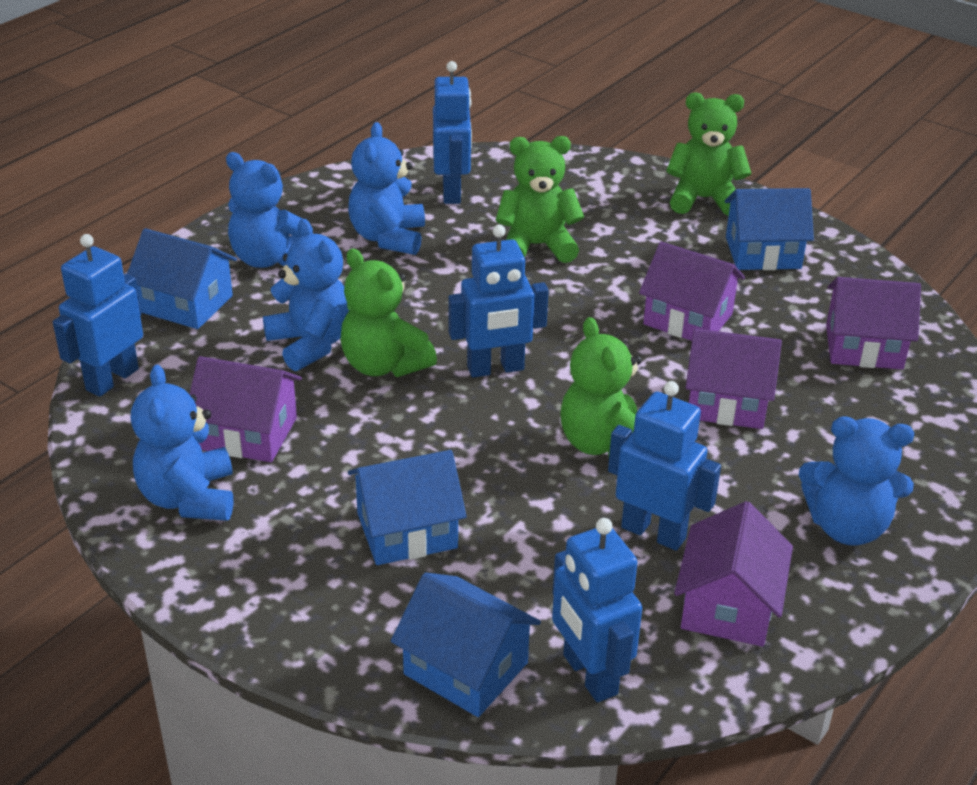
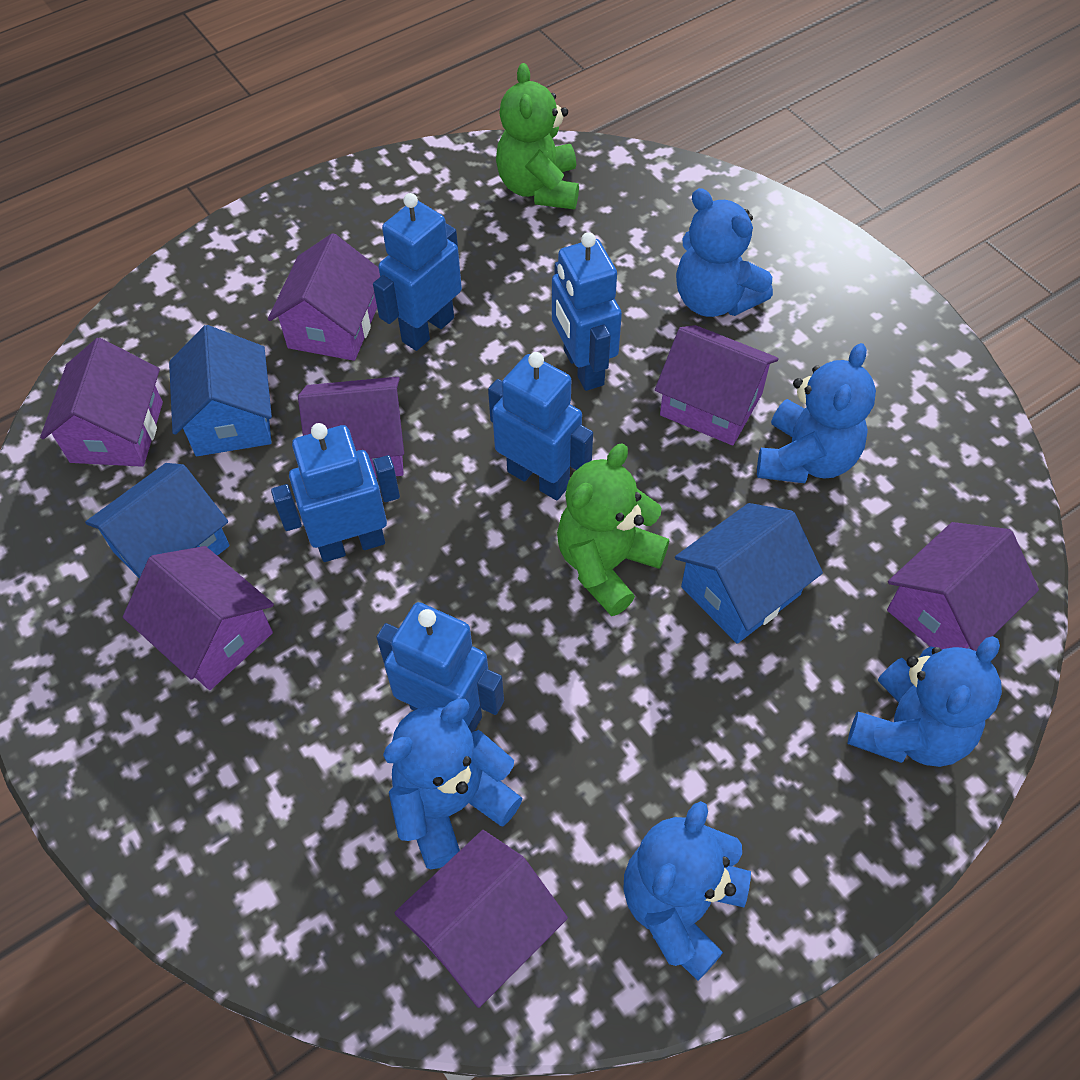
blue house: [127,228,237,329] [348,450,467,565] [391,572,541,717] [725,188,814,270] = 4 -> [85,463,230,578] [169,325,272,456] [675,503,823,644] = 3
green teddy bear: [340,248,437,377] [495,136,584,263] [560,317,642,456] [666,92,751,216] = 4 -> [496,63,579,209] [557,443,669,616] = 2
purple house: [189,356,302,462] [639,242,745,341] [674,501,793,646] [686,328,782,429] [826,277,921,370] = 5 -> [40,338,163,467] [123,546,274,690] [268,233,380,361] [298,377,404,478] [395,830,568,1008] [655,325,779,445] [887,522,1039,651] = 7

